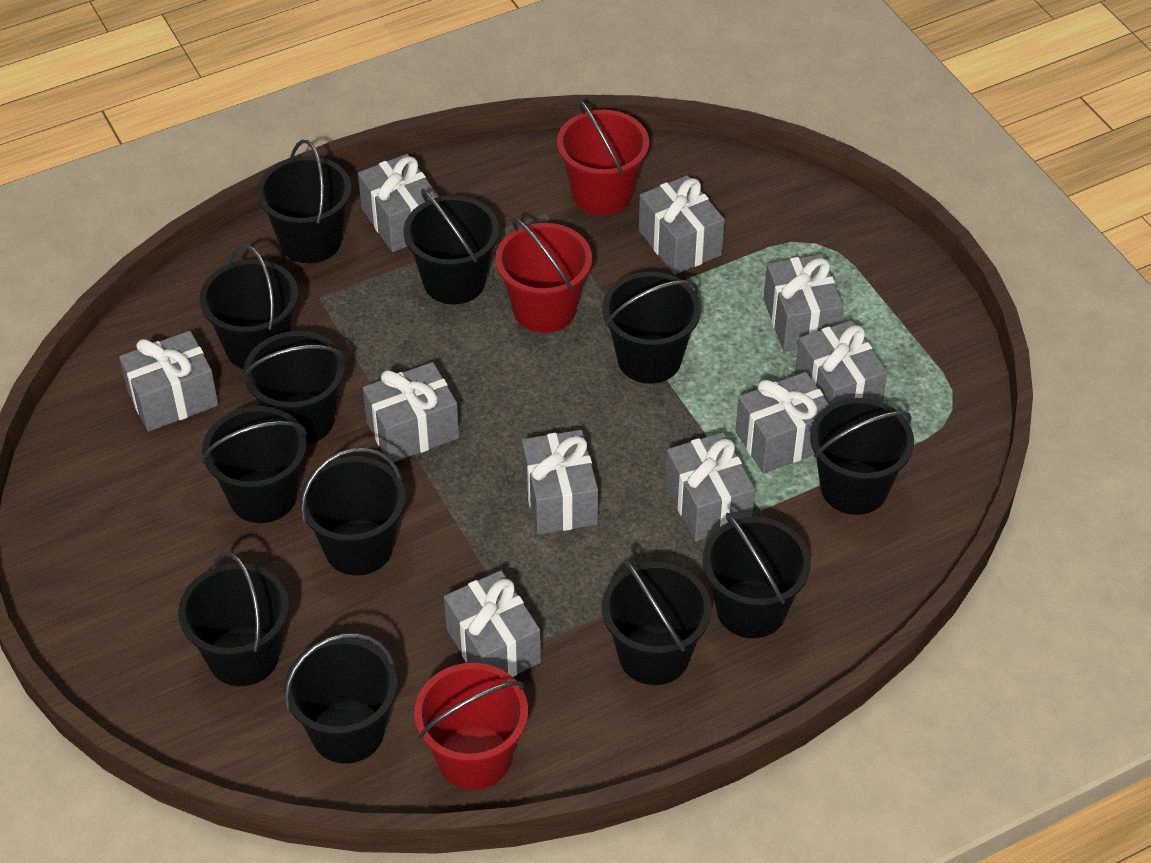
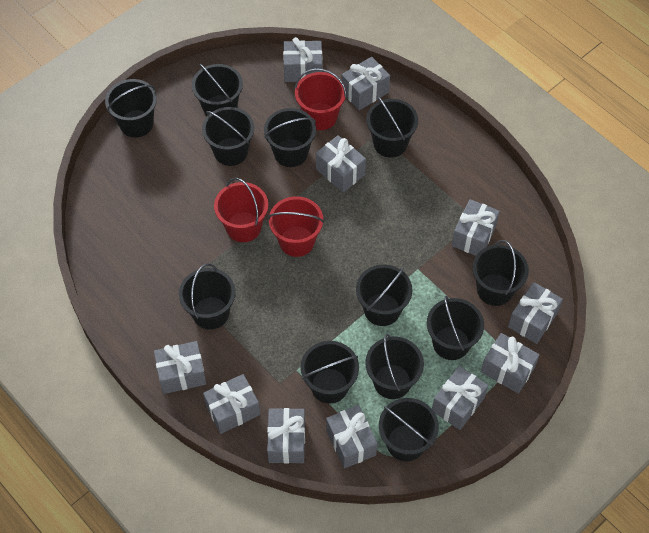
grey gift: [119,331,219,432] [358,154,439,252] [363,362,459,463] [444,570,541,677] [522,430,598,534] [639,175,725,275] [665,432,755,542] [735,372,829,473] [763,254,844,352] [795,320,887,405] = 10 -> [154,341,206,394] [203,374,260,434] [267,408,305,464] [283,37,322,82] [316,135,366,193] [326,405,378,469] [341,57,390,110] [432,366,488,430] [451,199,500,256] [481,333,540,394] [508,282,563,344] = 11

